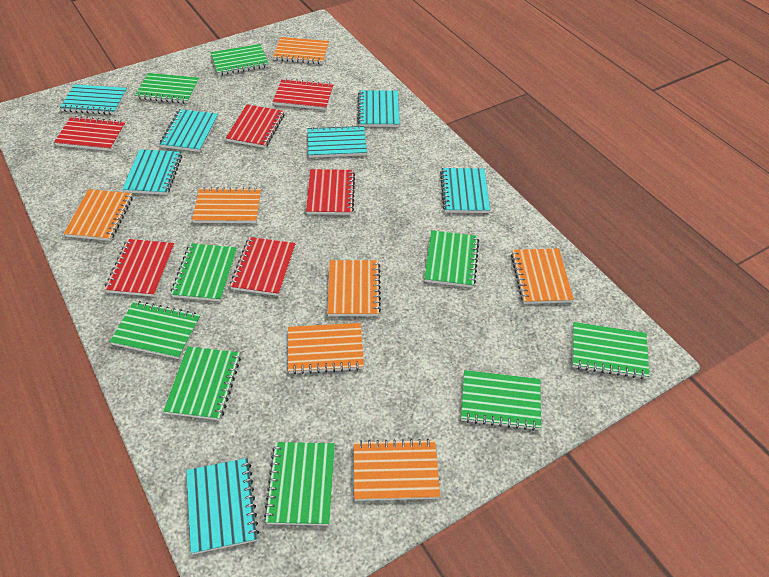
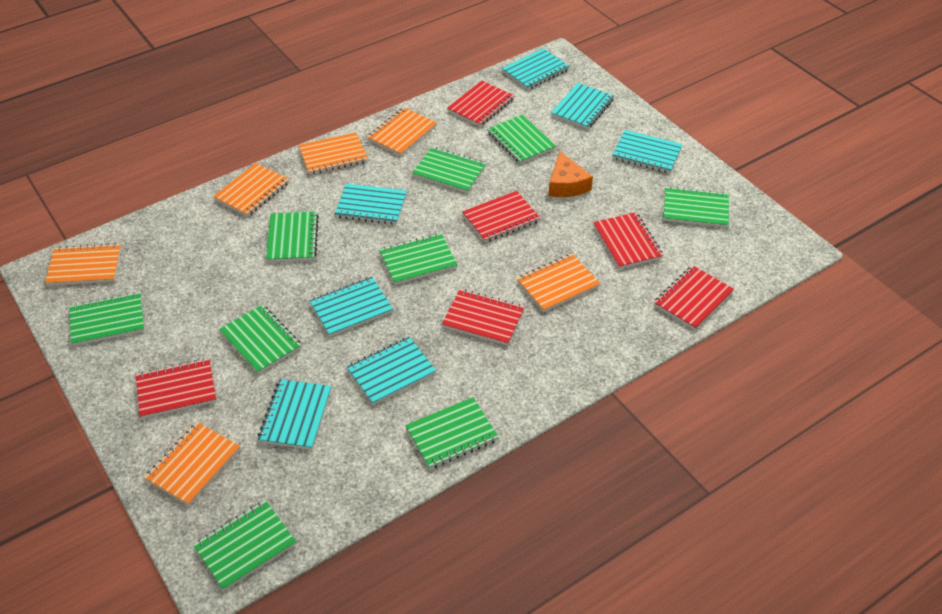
orange cheese: none = 0 -> [549,151,593,197] = 1
orange notebook: [64,189,133,241] [192,187,261,223] [273,37,329,64] [288,323,364,374] [327,260,381,316] [354,439,440,501] [511,248,574,304] = 7 -> [45,243,121,286] [144,422,240,506] [213,163,289,217] [299,133,368,175] [367,107,437,156] [517,254,600,312] = 6

